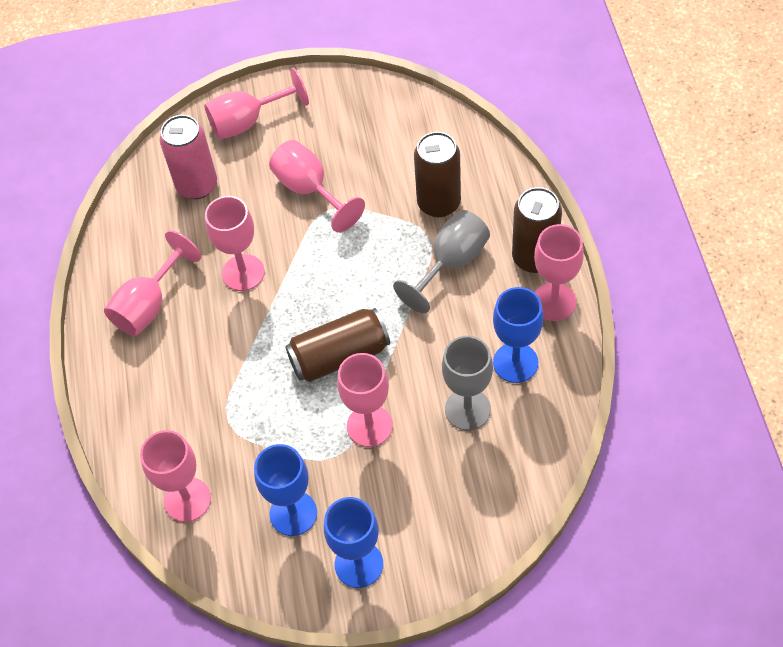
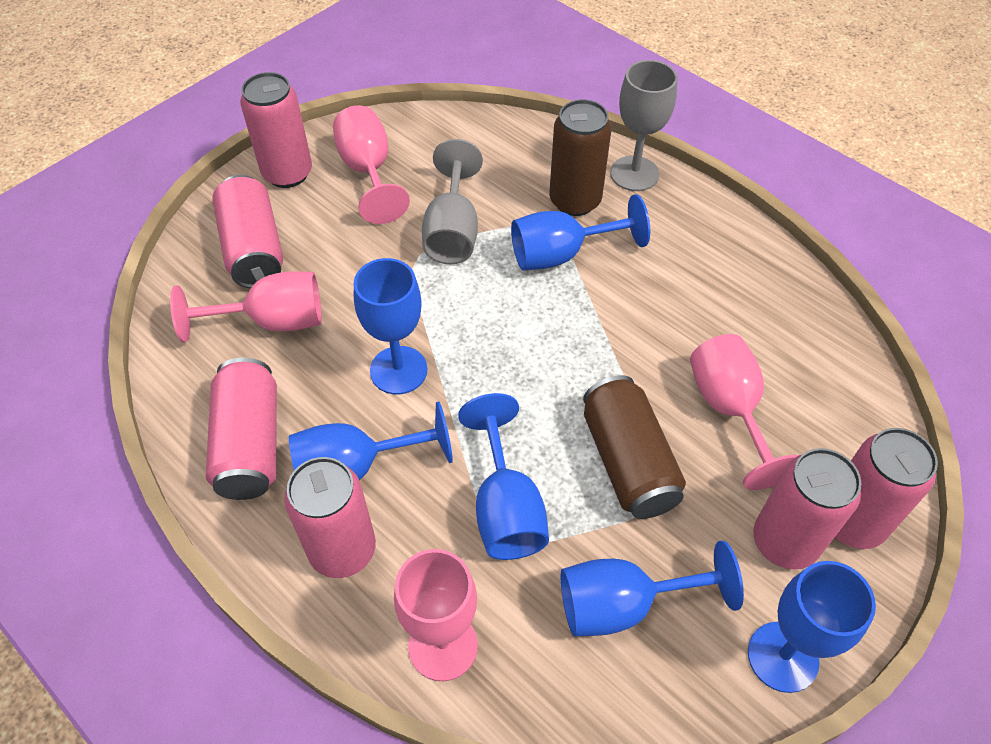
blue goblet: [254,444,317,536] [324,497,383,588] [493,287,543,383] = 3 -> [289,402,453,480] [354,258,427,395] [458,393,549,560] [511,194,650,271] [561,541,744,637] [748,561,876,693] = 6
brown can: [285,308,390,382] [414,132,461,217] [512,187,562,273] = 3 -> [549,99,611,216] [583,375,686,519] = 2
pink can: [160,115,217,199] = 1 -> [206,357,277,500] [212,175,283,288] [240,72,312,188] [284,457,376,578] [753,448,862,570] [835,428,938,549] = 6
pink goblet: [104,230,201,336] [140,430,211,522] [204,68,309,140] [205,196,265,291] [269,140,365,233] [337,353,393,447] [534,224,584,321] = 7 -> [170,271,322,342] [333,105,410,224] [394,549,478,681] [690,334,799,490] = 4

